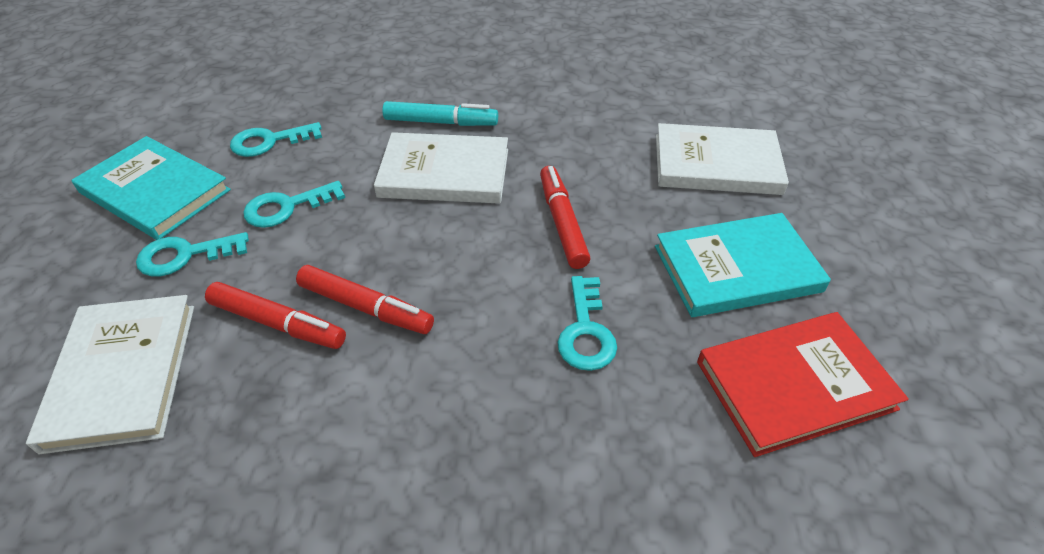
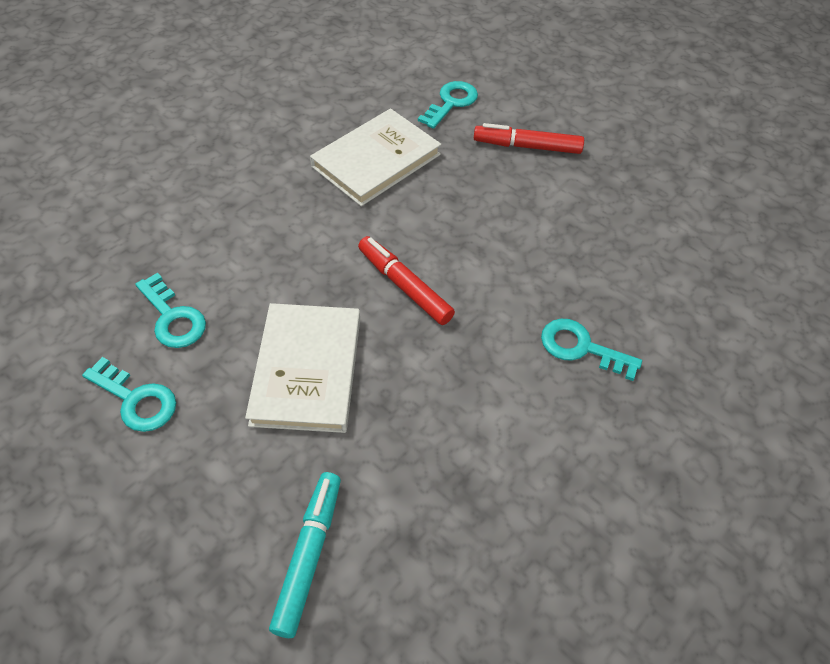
red book: [697,312,909,457] = 1 -> none = 0
red marker: [205,282,346,349] [296,265,434,334] [540,166,590,269] = 3 -> [358,236,455,325] [474,123,584,154] = 2
turquoise book: [71,136,231,240] [655,213,831,317] = 2 -> none = 0
white book: [26,295,194,454] [374,132,508,204] [656,123,789,195] = 3 -> [245,303,360,433] [310,108,441,206] = 2

